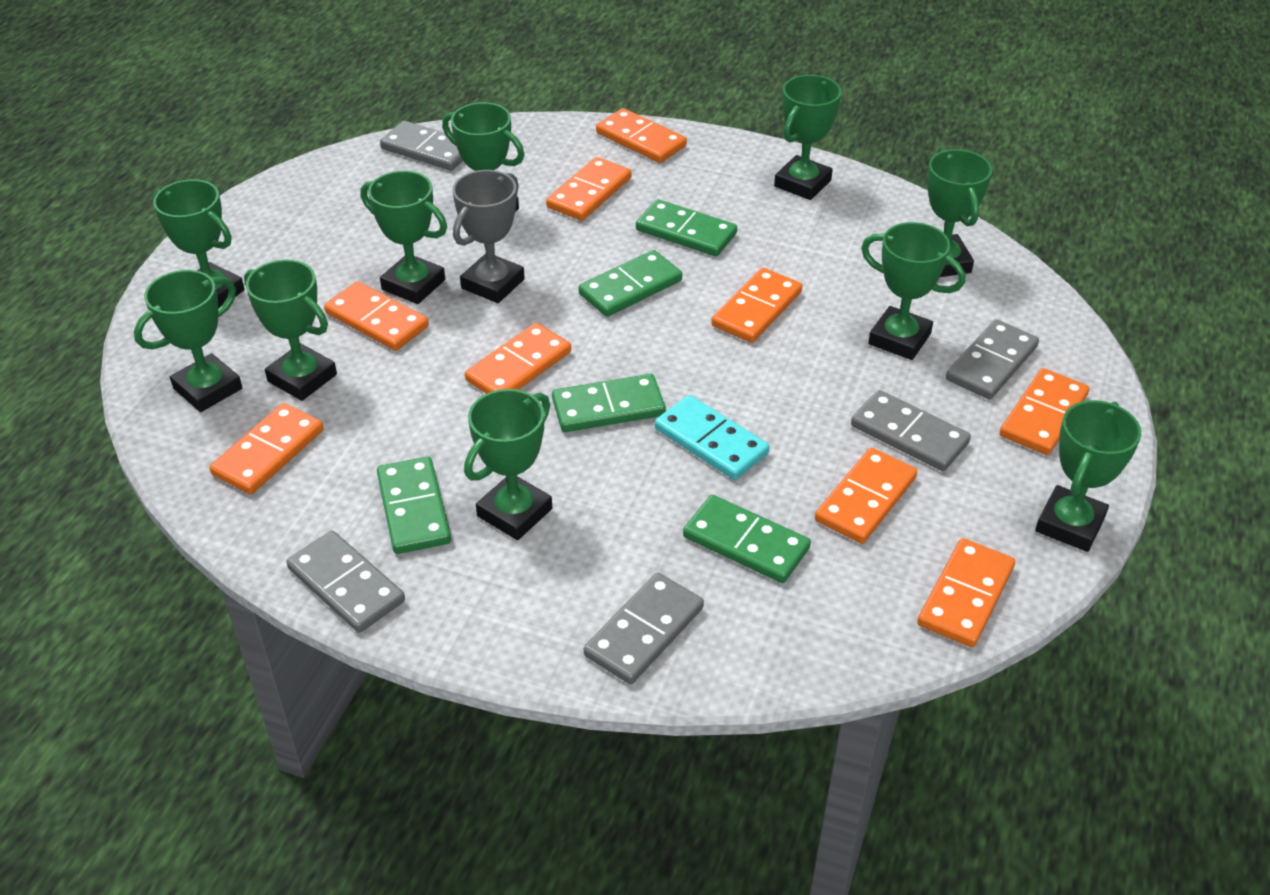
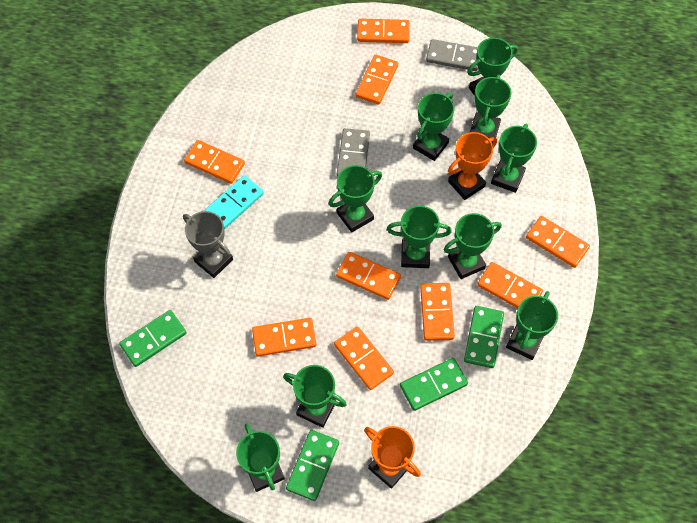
green domino: [377,457,451,554] [552,374,666,432] [579,250,682,317] [636,199,737,256] [683,495,811,583] = 5 -> [119,310,187,367] [286,430,339,501] [400,358,468,411] [464,306,504,368] = 4
grey domino: [286,531,405,633] [380,121,463,171] [584,573,704,684] [851,390,971,471] [946,319,1039,399] = 5 -> [337,128,370,177] [426,39,478,71] = 2
orange trophy: none = 0 -> [364,426,421,489] [448,132,497,200] = 2

